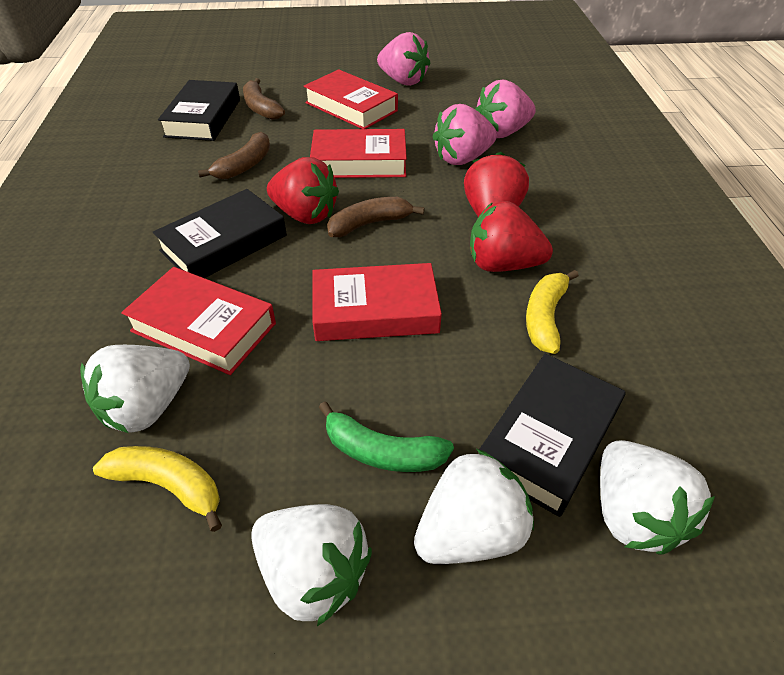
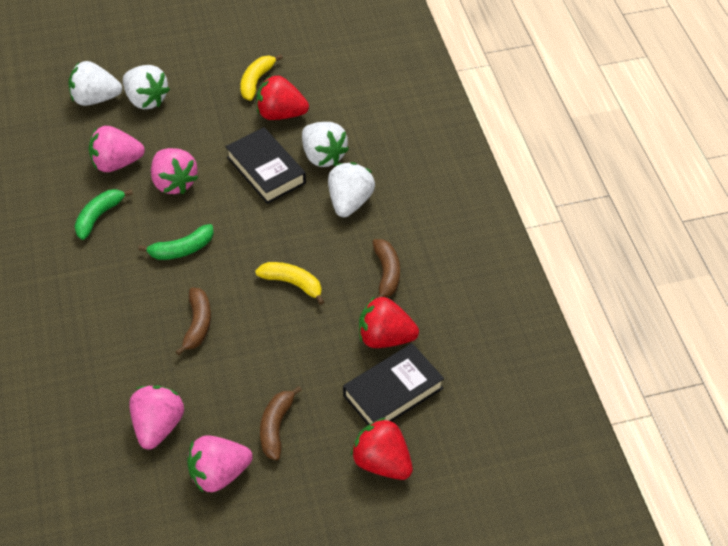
black book: [153,189,287,278] [158,80,240,141] [479,354,626,517] = 3 -> [226,127,306,204] [343,343,444,425] = 2
green banana: [319,401,454,472] = 1 -> [75,189,133,240] [138,224,214,260] = 2
pink strawberry: [377,32,430,86] [433,104,497,165] [475,80,536,138] = 3 -> [89,126,145,172] [129,386,184,450] [151,148,198,194] [187,435,253,492] = 4
red book: [121,267,276,375] [304,69,398,129] [310,129,407,178] [312,263,442,341] = 4 -> none = 0

